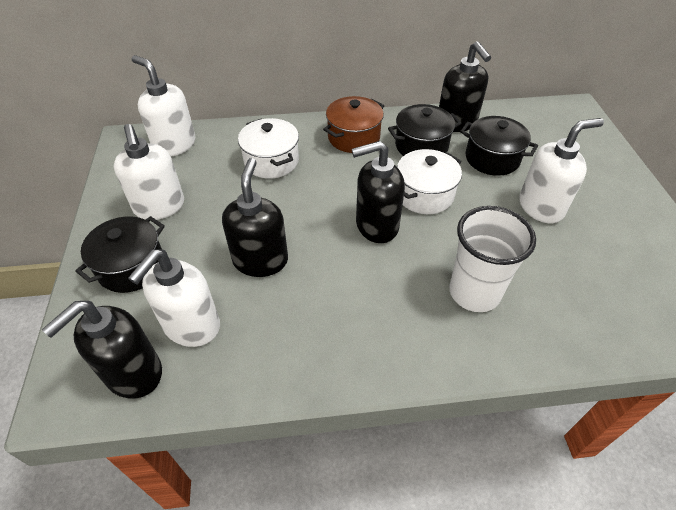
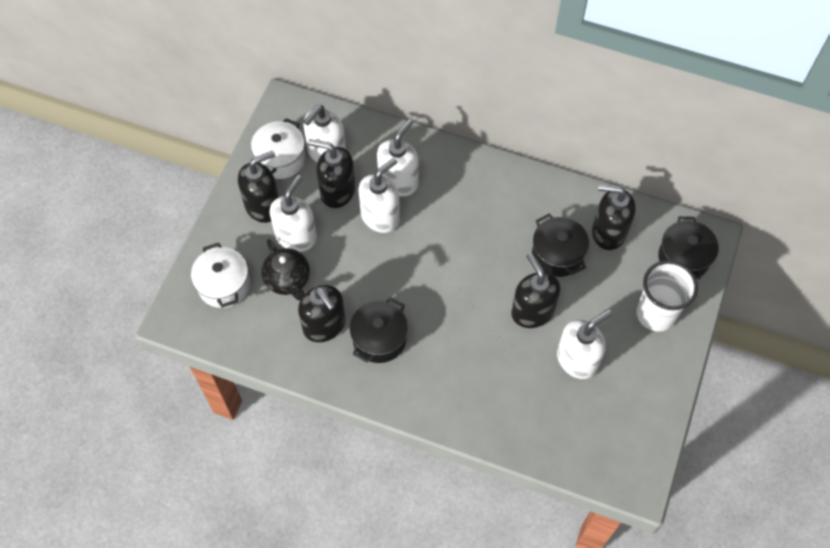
black soap dispenser: [42,301,162,399] [222,158,288,277] [352,141,405,243] [439,41,491,132] = 4 -> [238,151,279,223] [298,285,345,342] [308,139,355,208] [511,253,560,328] [592,184,635,250] = 5
black teapot: none = 0 -> [261,239,310,301] = 1
brown pot: [323,96,384,153] = 1 -> none = 0
white soap dispenser: [114,124,184,220] [128,249,220,347] [131,55,195,157] [519,118,604,223] = 4 -> [269,175,317,252] [303,105,346,163] [358,158,400,233] [377,119,419,197] [557,309,612,379] = 5

